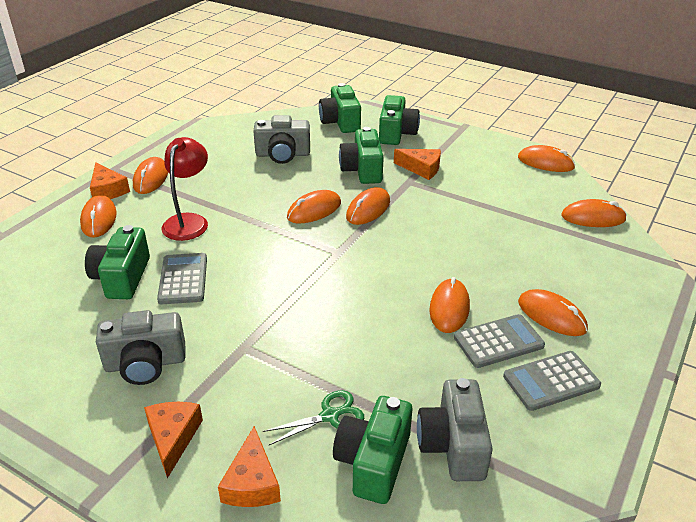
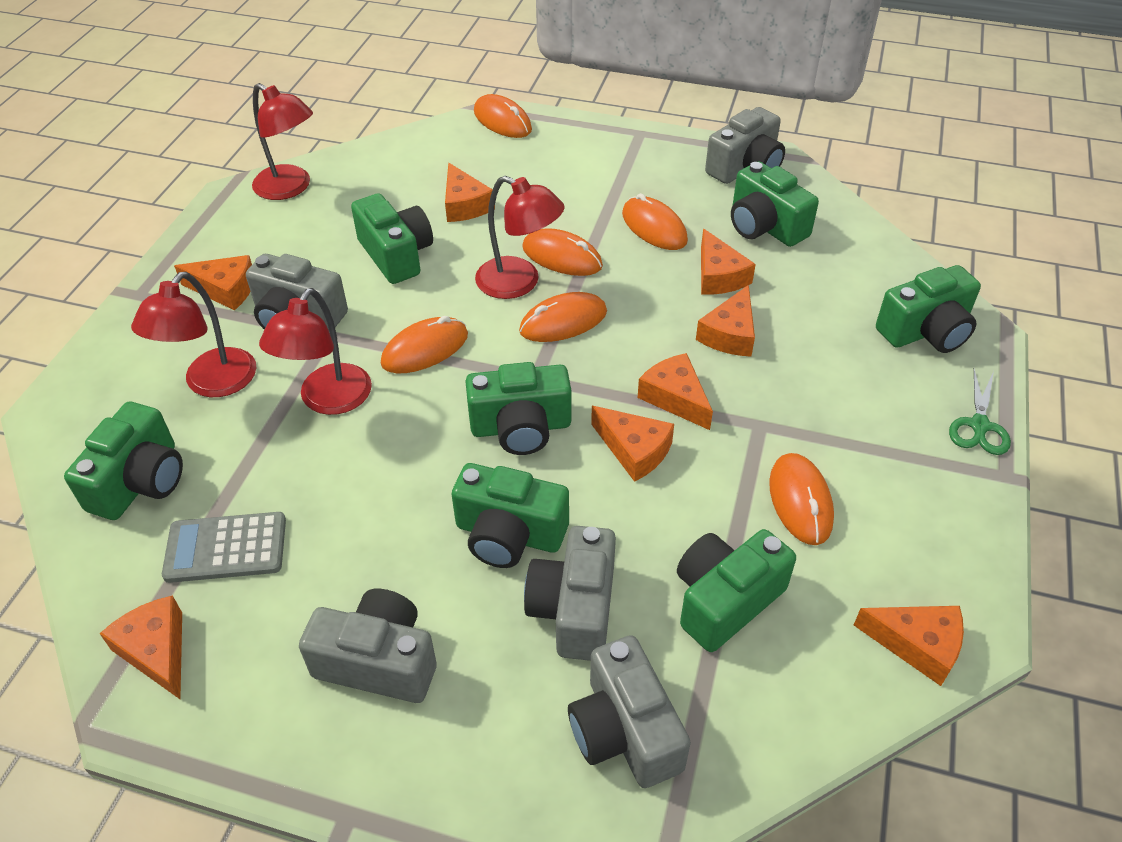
green camera: [85,225,150,299] [319,83,361,133] [333,396,412,504] [339,127,384,184] [379,95,420,145] = 5 -> [64,402,183,520] [351,194,433,284] [452,463,569,568] [465,362,571,455] [677,529,796,652] [731,162,819,247] [876,265,981,353] = 7
grey calculator: [157,253,207,304] [454,314,545,368] [503,351,601,411] = 3 -> [162,512,286,583] = 1
grey camera: [96,310,186,385] [253,115,310,164] [417,378,493,481] = 3 -> [246,254,348,330] [299,589,437,703] [524,526,616,661] [568,635,691,788] [705,107,785,184] = 5
orange cheese: [90,162,130,199] [144,402,203,479] [218,426,281,507] [394,149,441,180] = 4 -> [99,596,182,699] [174,255,252,311] [445,163,495,222] [591,406,674,482] [638,353,713,430] [696,285,755,357] [701,229,756,295] [854,606,964,686] = 8
orange mouse: [80,195,117,237] [133,157,168,194] [287,190,341,223] [346,187,390,225] [429,277,470,333] [518,145,575,172] [518,289,588,336] [561,199,627,227] = 8 -> [381,316,468,373] [474,94,532,138] [519,292,607,342] [522,228,603,276] [622,193,688,250] [769,453,834,545] = 6
red lamp: [161,137,208,241] = 1 -> [131,272,256,397] [252,83,313,200] [259,288,372,415] [475,176,564,299] = 4

